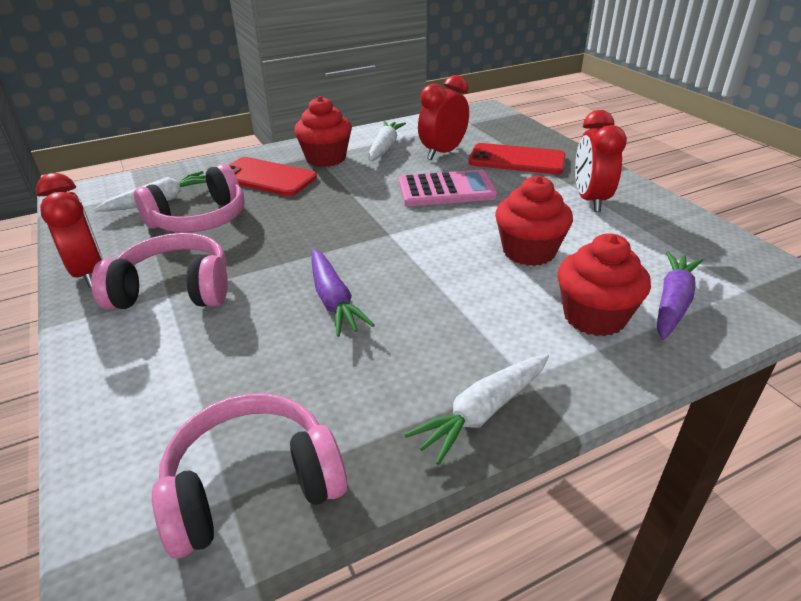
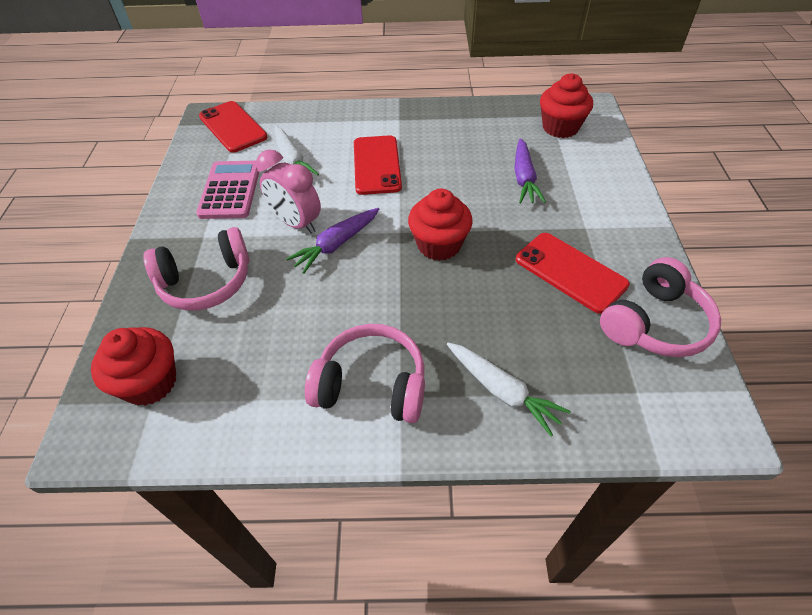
pink clock: none = 0 -> [256,150,321,234] = 1
red clock: [36,173,103,288] [418,75,469,160] [575,110,627,212] = 3 -> none = 0
red phone: [229,157,317,196] [468,143,566,174] = 2 -> [199,101,267,153] [354,135,402,195] [516,233,630,314] = 3
white carrot: [94,171,206,211] [368,121,406,162] [404,354,549,465] = 3 -> [275,126,319,175] [447,342,571,437] = 2

